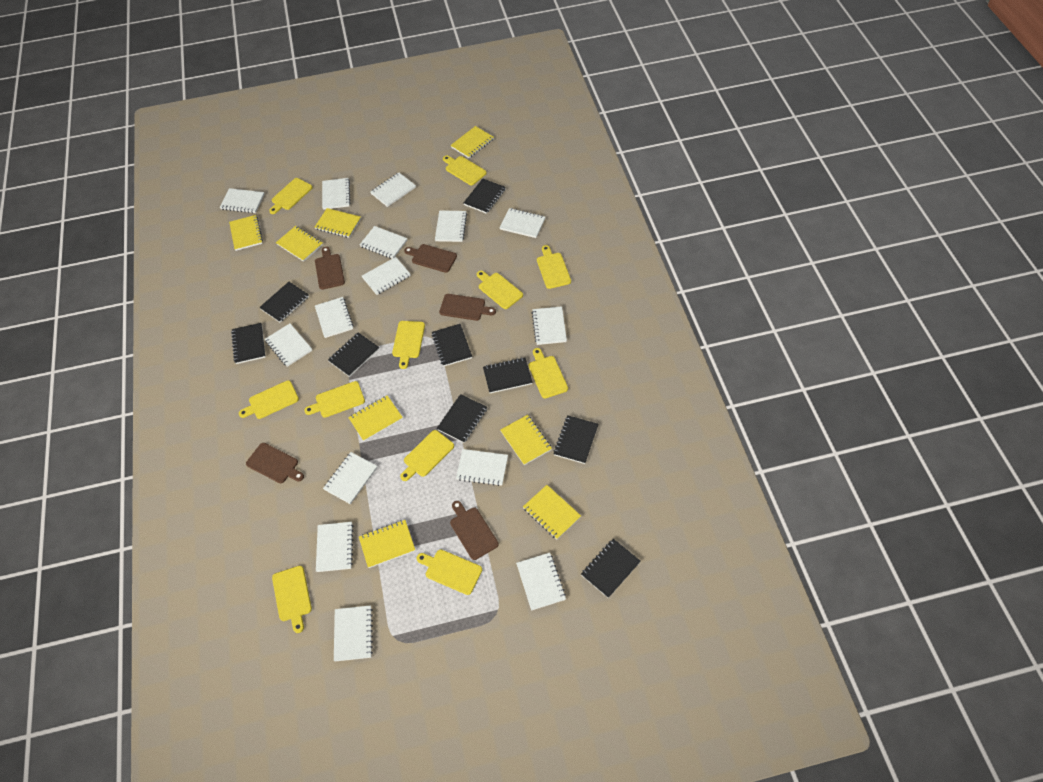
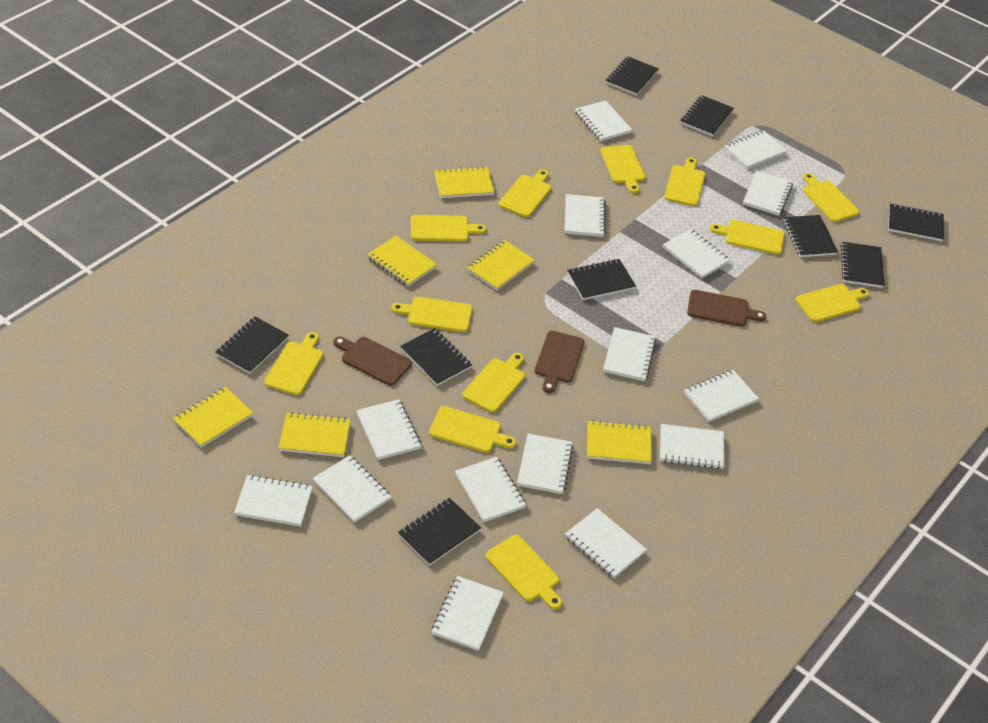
brown cutting board: [246,443,304,483] [315,247,345,290] [404,244,457,273] [439,294,496,321] [450,501,499,560] = 5 -> [333,336,412,386] [534,331,585,393] [687,290,766,327] = 3
yellow cutting board: [239,380,299,419] [269,178,313,214] [272,566,312,633] [304,381,365,418] [392,321,425,369] [400,430,454,481] [417,549,482,595] [443,155,487,185] [477,271,523,309] [529,348,568,398] [537,245,571,289] = 11 -> [264,332,323,396] [391,297,472,332] [411,215,486,242] [429,406,516,453] [462,353,525,413] [486,535,562,609] [499,170,552,218] [600,145,646,194] [664,157,705,207] [710,220,785,255] [796,284,869,322] [803,173,859,222] = 12
yellow notebook: [229,215,263,251] [276,226,323,262] [315,208,361,238] [348,395,403,441] [359,520,415,568] [450,126,494,158] [500,415,552,465] [523,485,581,539] = 8 -> [173,387,253,448] [279,412,351,457] [367,236,437,286] [434,166,495,198] [467,240,535,290] [587,420,652,464] = 6

